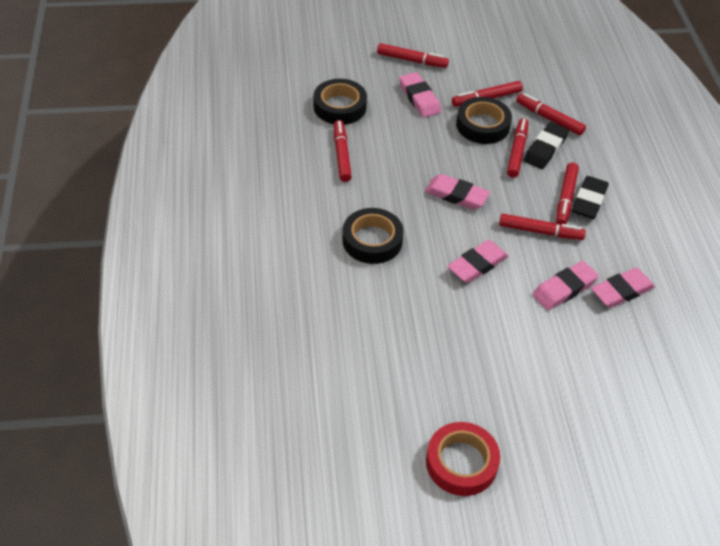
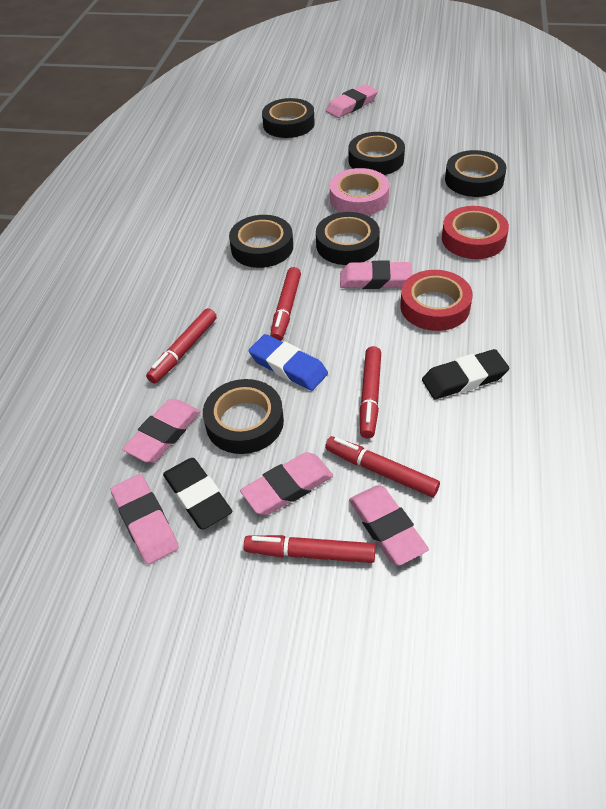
black tape: [313,79,367,125] [343,208,404,264] [456,97,512,144] = 3 -> [203,379,284,454] [229,215,293,268] [262,98,315,138] [316,212,380,265] [349,132,405,175] [445,150,507,197] = 6
blue eraser: none = 0 -> [249,334,328,391] = 1
pink eraser: [399,72,441,118] [425,174,490,210] [447,240,509,283] [532,261,599,310] [591,268,655,308] = 5 -> [111,474,179,565] [122,399,201,462] [240,452,333,515] [326,84,378,118] [340,261,412,289] [349,485,429,566] = 6
pink tape: none = 0 -> [330,168,389,215] = 1
red marker: [334,120,352,182] [377,43,449,68] [452,81,523,107] [499,214,586,240] [507,118,528,178] [516,93,586,135] [556,163,579,224] = 7 -> [146,308,217,383] [244,535,375,563] [270,267,301,341] [325,436,440,497] [360,346,381,438] = 5
red tape: [426,422,500,496] = 1 -> [400,270,473,331] [442,206,509,259] = 2

